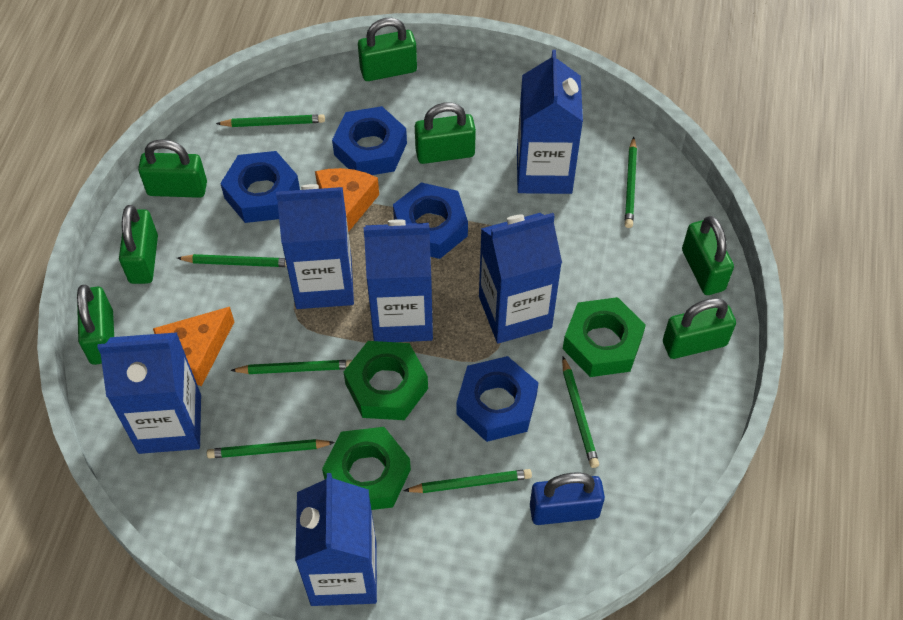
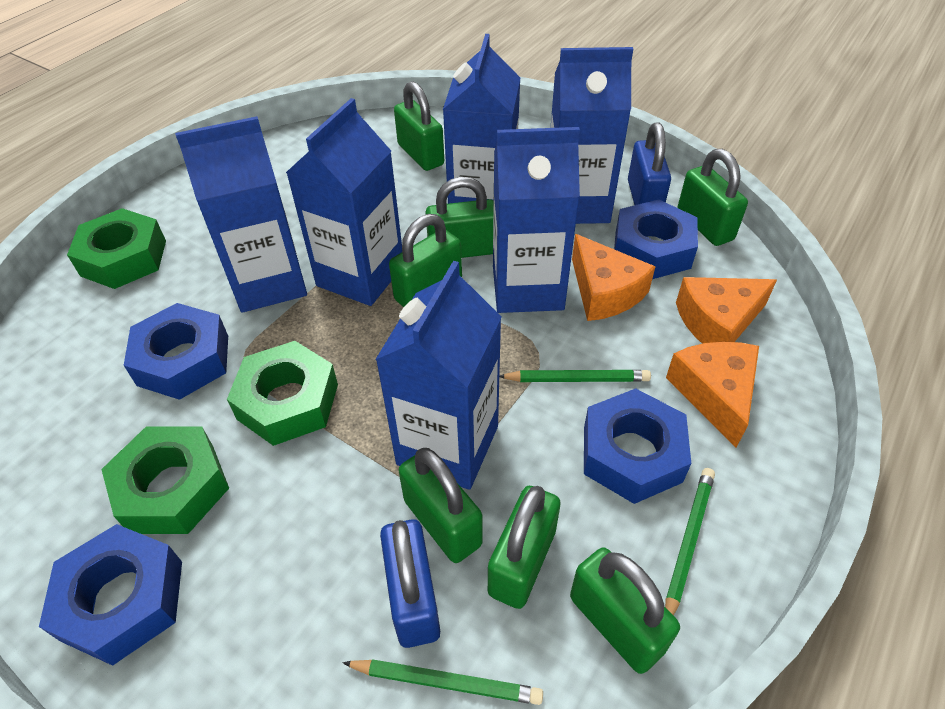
blue padlock: [530,472,605,525] = 1 -> [380,519,440,648] [628,123,671,205] = 2
green pencil: [177,254,287,267] [207,439,335,459] [216,114,325,127] [230,360,352,374] [404,469,532,493] [562,356,599,468] [625,136,637,228] = 7 -> [342,659,543,705] [499,370,651,382] [665,468,715,616] = 3
orange cheese: [153,307,234,387] [315,168,379,232] = 2 -> [572,234,656,321] [666,342,759,448] [676,277,777,344] = 3

